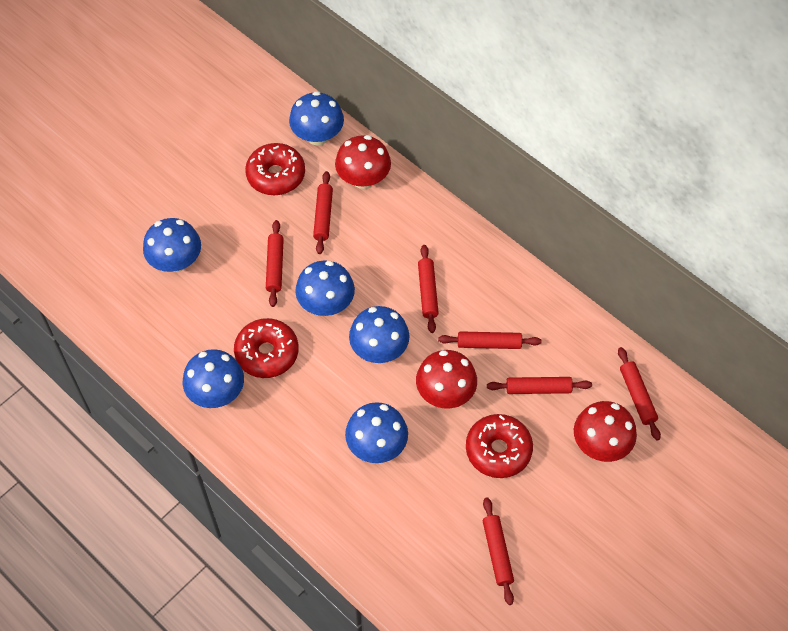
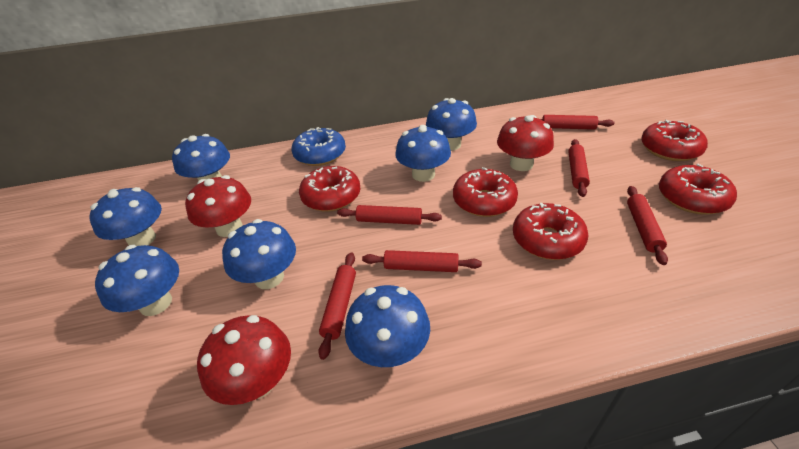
blue donut: none = 0 -> [291,127,346,166] = 1
blue mushroom: [143,218,201,272] [183,349,244,408] [289,91,344,146] [295,261,355,316] [345,402,408,463] [349,306,410,363] = 6 -> [90,187,162,246] [95,245,179,316] [172,134,230,181] [222,219,296,289] [345,285,430,367] [395,125,451,182] [426,98,477,151] = 7
red donut: [234,318,299,378] [245,143,305,195] [466,414,533,478] = 3 -> [299,166,361,212] [453,167,518,217] [513,203,589,260] [641,120,708,161] [659,164,737,215] = 5
red rolling pin: [266,220,284,307] [313,171,333,254] [418,245,439,333] [438,331,542,349] [483,497,514,605] [487,377,592,394] [618,347,661,440] = 7 -> [318,252,356,360] [337,205,442,225] [362,250,482,272] [540,115,614,130] [568,139,590,197] [627,186,668,265] = 6

